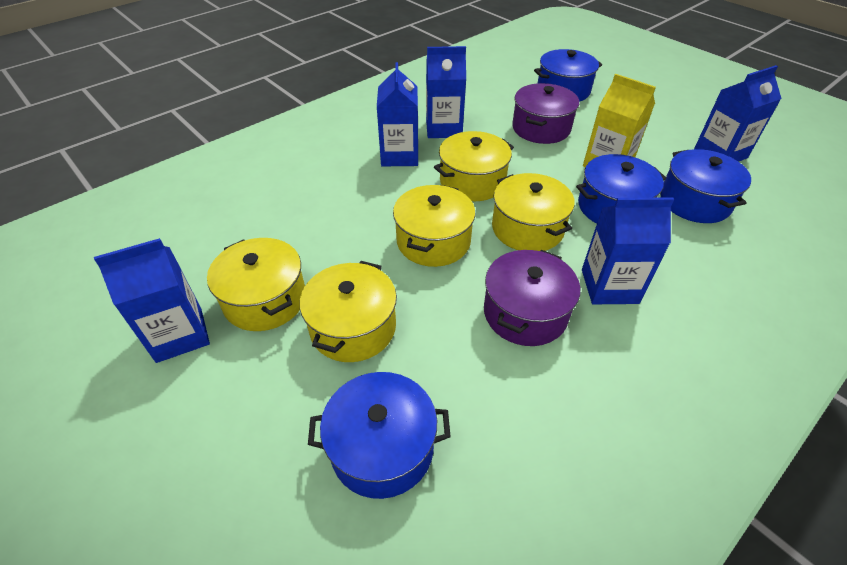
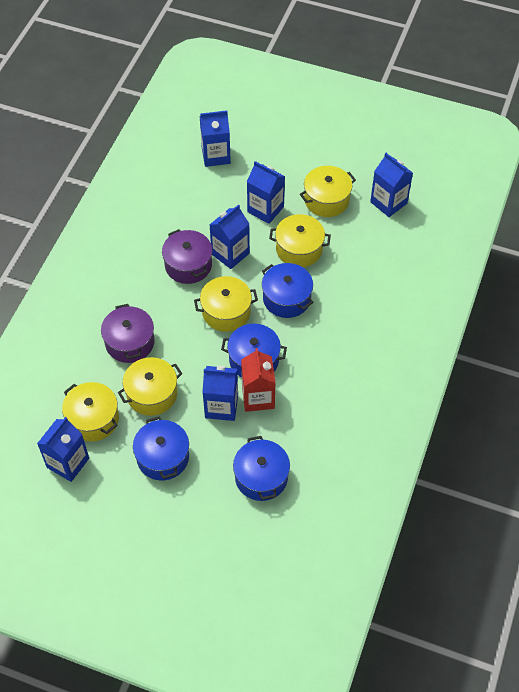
blue carton: [94,238,210,363] [377,62,418,166] [426,46,466,138] [582,197,674,304] [694,65,782,162] = 5 -> [37,417,89,482] [200,111,231,167] [202,366,238,421] [210,204,250,269] [247,161,285,224] [370,153,413,217] = 6
red carton: none = 0 -> [241,348,275,412] = 1
yellow carton: [583,74,656,167] = 1 -> none = 0

